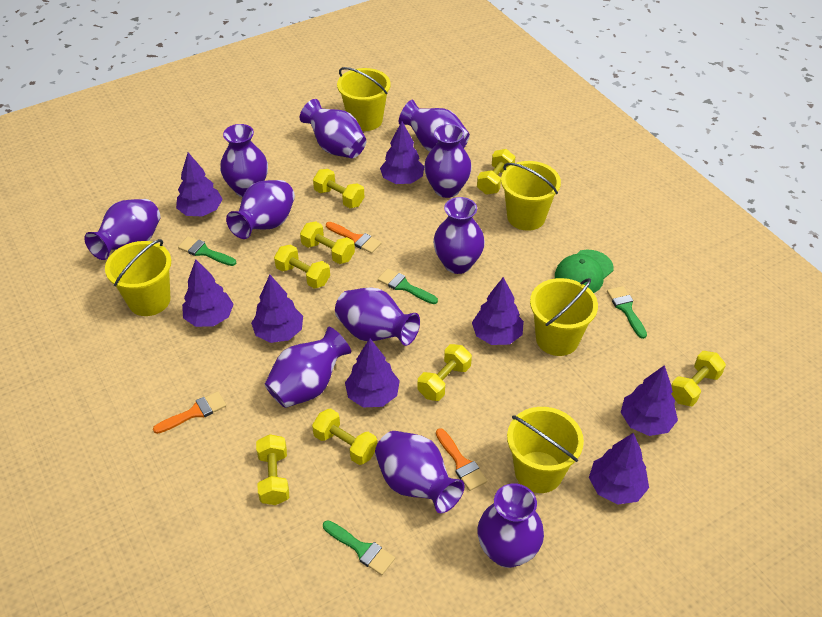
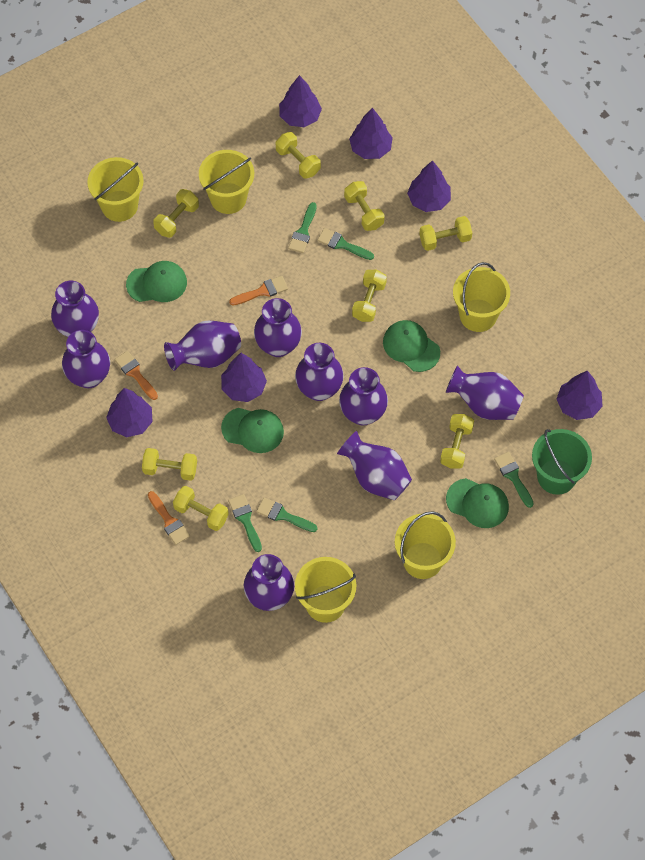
green brush: [178,236,236,266] [323,520,395,575] [378,269,438,304] [607,286,647,339] = 4 -> [228,494,262,552] [256,498,317,532] [288,202,317,253] [317,228,374,260] [494,452,534,508] = 5
green bucket: none = 0 -> [532,429,592,495] = 1
green cap: [555,250,614,293] = 1 -> [126,261,187,302] [221,408,284,453] [383,320,440,372] [446,478,509,528] = 4
purple tree: [176,153,223,216] [182,259,234,327] [251,275,303,343] [345,338,400,407] [380,121,424,184] [472,277,524,345] [589,433,649,505] [621,365,678,436] = 8 -> [106,388,152,437] [221,353,267,402] [279,75,322,127] [349,107,393,159] [407,160,451,212] [557,371,603,420] = 6
purple vase: [84,199,161,260] [220,124,268,197] [226,180,295,239] [265,327,351,408] [300,99,367,158] [335,287,420,346] [375,431,465,513] [399,100,470,151] [424,124,472,198] [433,197,485,274] [477,483,544,568] = 11 -> [51,281,99,337] [62,330,110,388] [164,320,241,371] [244,554,294,611] [254,298,302,357] [295,343,344,401] [337,431,412,500] [339,367,388,425] [446,365,524,420] = 9

